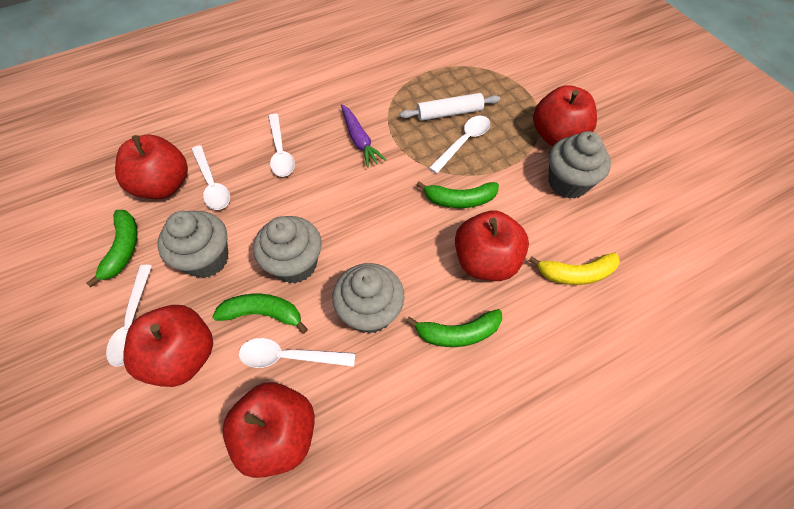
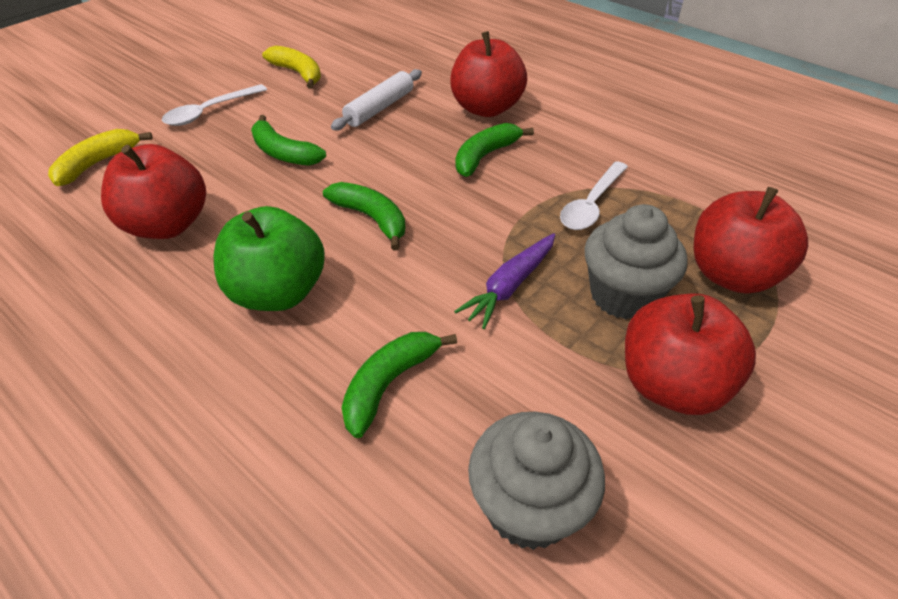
green apple: none = 0 -> [214,206,325,311] = 1
grey cupcake: [157,211,228,278] [253,216,322,284] [332,263,404,334] [548,131,611,199] = 4 -> [468,412,605,550] [585,204,687,320] = 2
red apple: [115,134,188,199] [123,305,213,387] [223,382,315,478] [455,210,529,281] [533,85,597,146] = 5 -> [101,144,206,239] [450,31,527,117] [625,294,756,415] [694,187,808,294] = 4
white spoon: [106,265,152,367] [191,145,230,210] [239,338,355,368] [268,114,295,177] [429,116,490,174] = 5 -> [162,84,267,126] [560,161,628,230] = 2
yellow banana: [529,253,620,285] = 1 -> [48,129,153,186] [262,46,321,89] = 2

